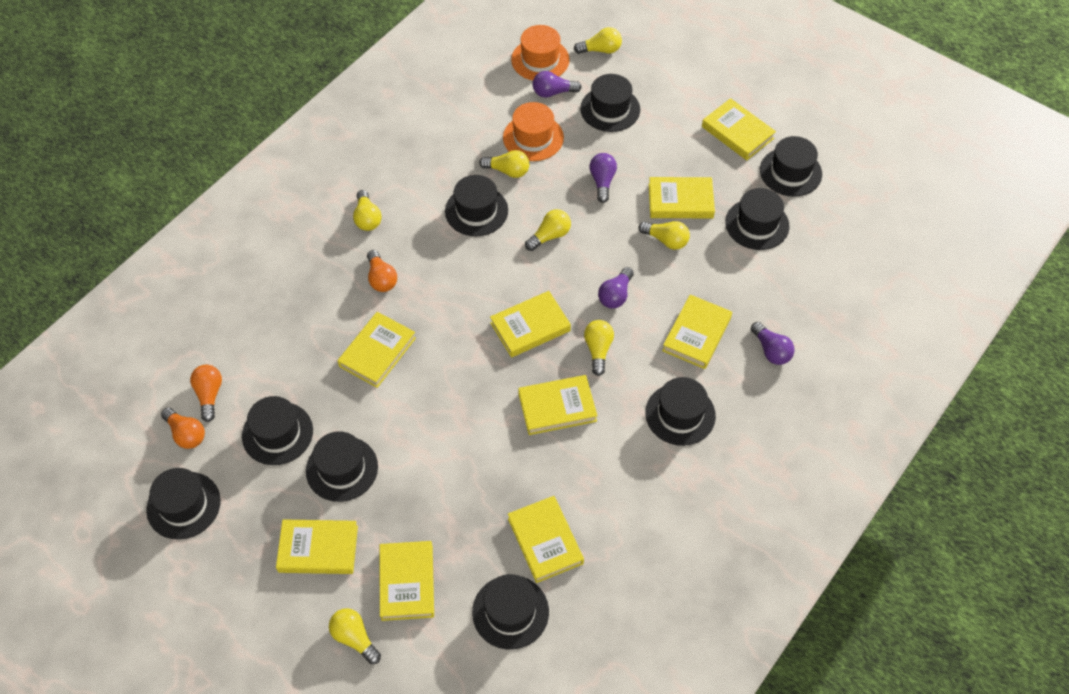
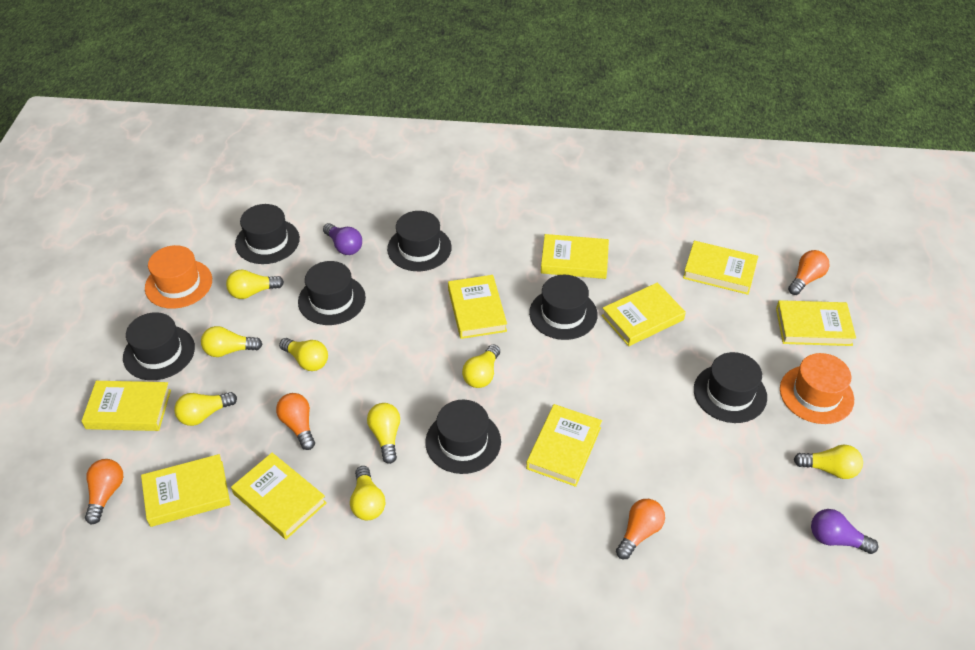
black hat: [146,468,221,540] [242,396,313,465] [306,431,378,502] [445,175,508,236] [472,574,549,650] [580,74,640,132] [645,377,716,446] [725,188,789,250] [760,136,822,197] = 9 -> [123,312,195,380] [235,204,300,264] [298,261,366,325] [387,211,452,271] [425,400,501,474] [529,275,598,340] [694,352,767,423] = 7
orange light bulb: [161,408,205,449] [190,364,222,422] [367,250,397,292] = 3 -> [85,459,123,524] [276,393,315,450] [616,499,665,559] [788,250,829,295] = 4
purple light bulb: [533,71,582,98] [589,153,617,203] [598,267,634,309] [751,322,795,365] = 4 -> [323,223,362,255] [811,509,878,554] = 2
yellow light bulb: [329,608,381,664] [353,190,382,231] [479,150,529,178] [525,209,571,251] [574,27,622,54] [584,320,614,376] [639,221,690,250] = 7 -> [174,392,237,426] [201,326,262,357] [226,270,284,299] [279,338,328,371] [350,466,385,520] [367,403,400,464] [462,344,500,388] [794,445,863,479] = 8

